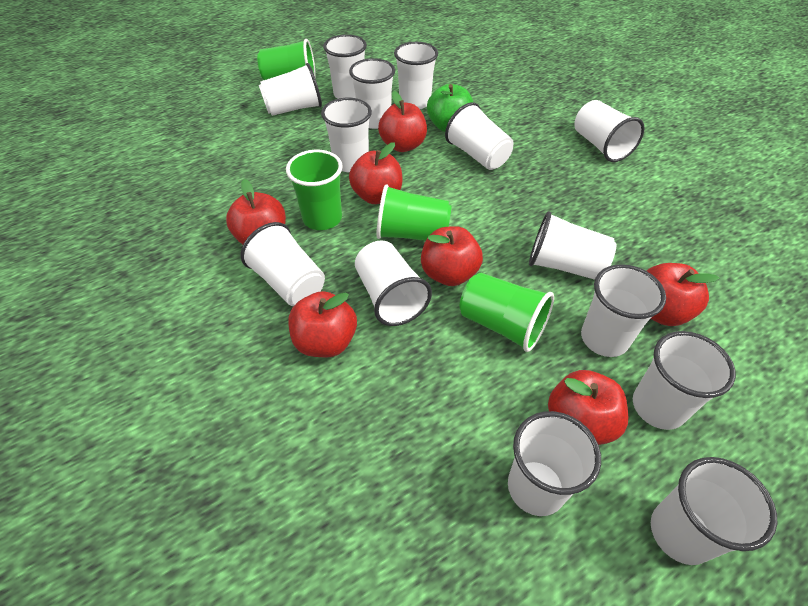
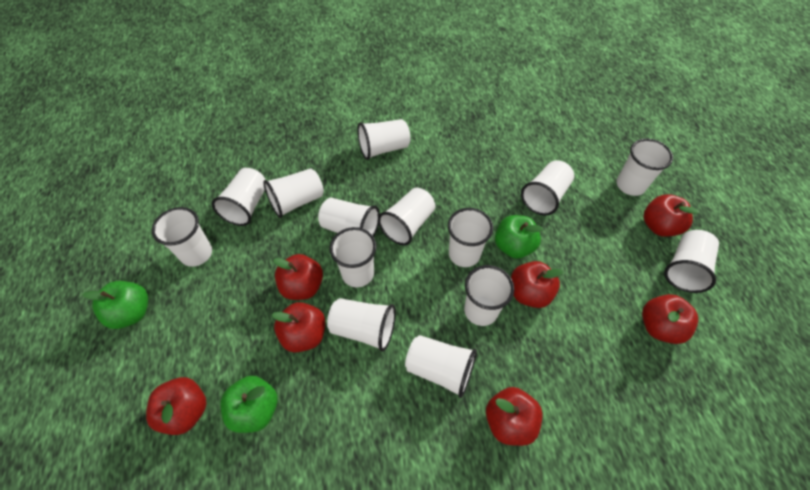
green apple: [427,84,473,132] = 1 -> [82,281,148,329] [221,375,278,433] [495,215,543,259] = 3
green cup: [257,39,316,80] [286,150,343,230] [376,184,451,241] [460,273,554,352] = 4 -> none = 0

